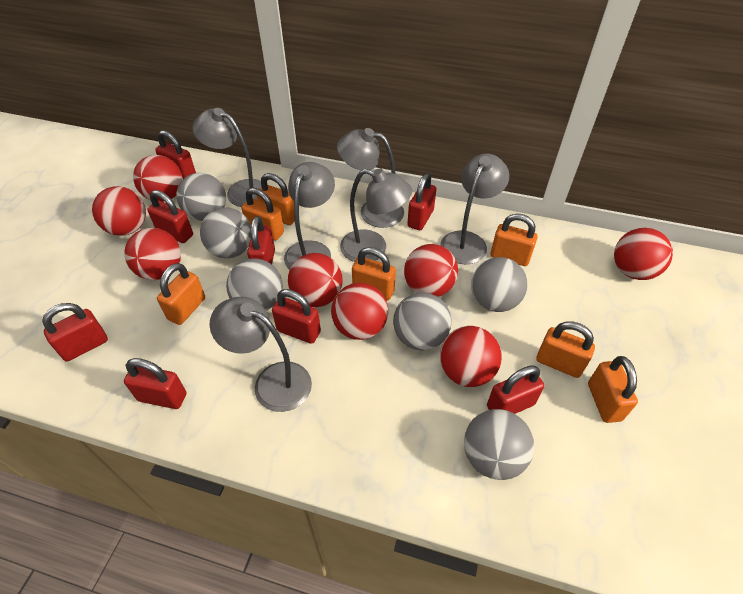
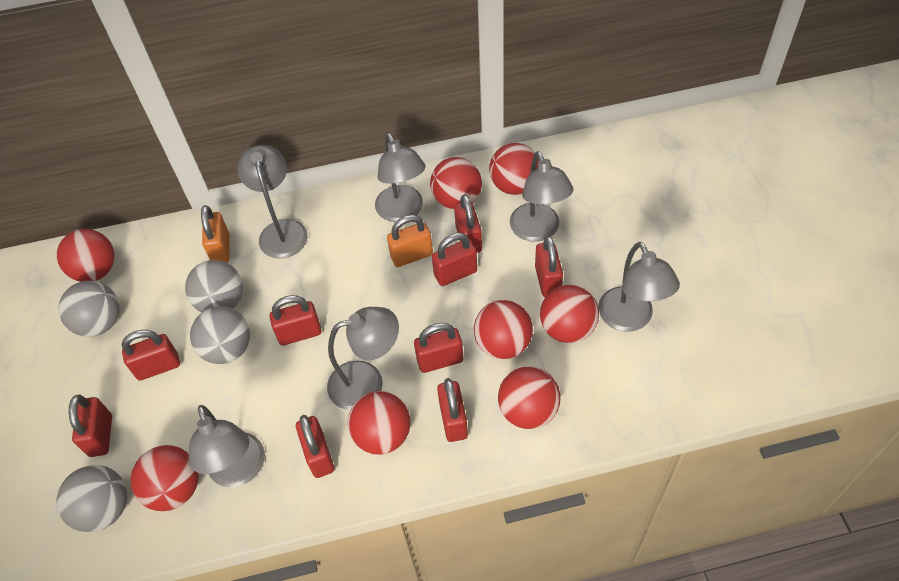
grey ball: [176,173,226,221] [200,207,251,258] [226,258,283,311] [393,292,452,351] [464,409,534,480] [471,257,528,312] = 6 -> [56,465,127,532] [58,281,120,337] [185,260,243,313] [190,306,250,364] = 4
orange padlock: [157,263,205,325] [241,188,284,241] [257,173,295,225] [352,247,396,301] [491,214,538,266] [536,321,595,378] [588,356,638,423] = 7 -> [201,205,230,263] [387,215,433,267] = 2
red padlock: [42,303,108,362] [124,358,186,409] [147,190,193,243] [155,130,196,179] [247,216,275,264] [272,289,321,344] [407,173,436,230] [487,366,544,414] = 8 -> [69,395,112,457] [122,330,180,381] [269,295,322,346] [296,415,335,478] [414,323,463,373] [432,233,477,286] [437,378,468,442] [454,194,482,253] [535,236,563,297] = 9

